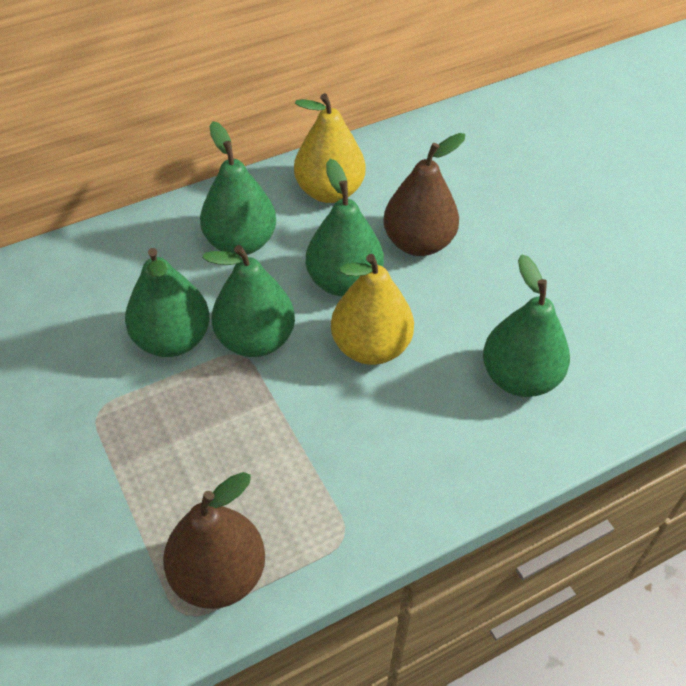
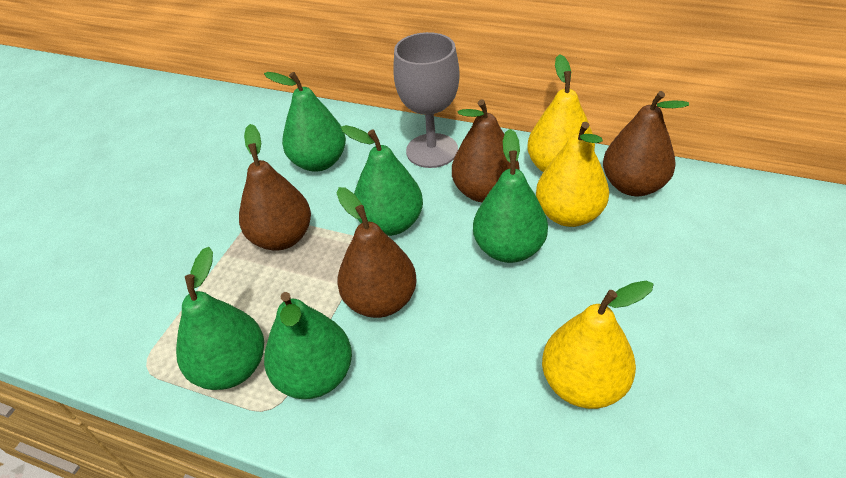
brown pear: [163,472,265,609] [383,133,465,256] = 2 -> [239,124,311,251] [337,187,417,318] [452,99,520,202] [603,91,689,196] = 4
grey goblet: none = 0 -> [393,32,460,168] = 1
yellow pear: [294,93,365,203] [331,254,414,365] = 2 -> [527,54,595,172] [536,122,609,227] [542,281,654,409] = 3

